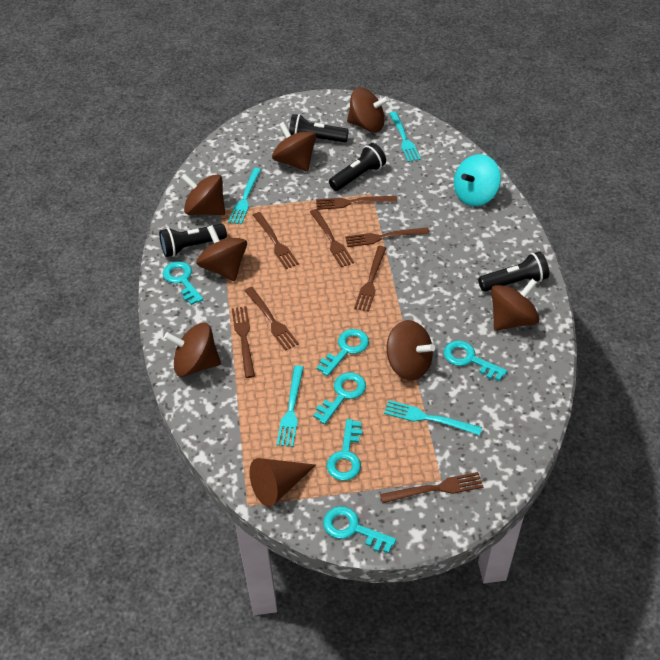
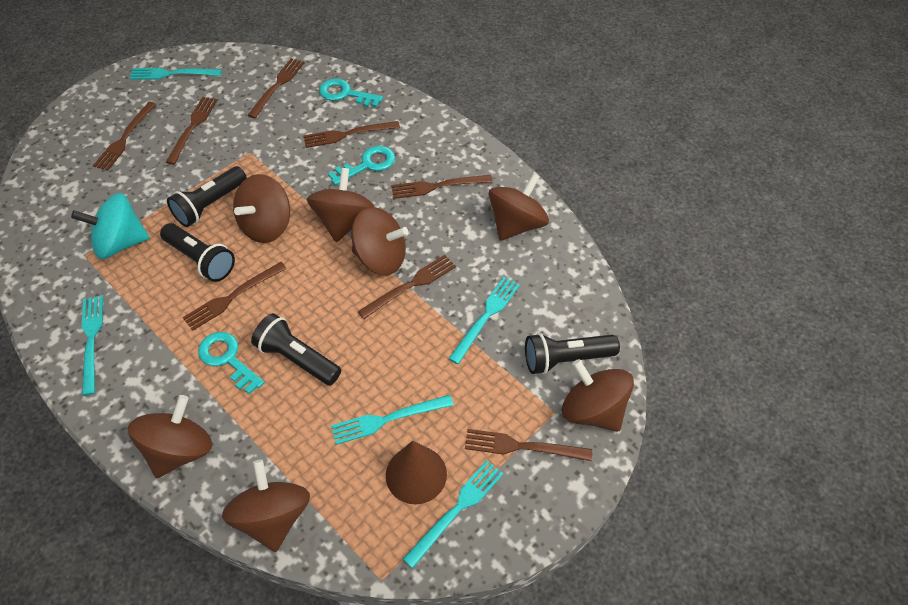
turquoise fork: [228,168,261,225] [276,365,304,447] [384,400,482,436] [389,111,421,162] = 4 -> [82,295,103,396] [129,68,222,80] [331,395,454,445] [403,460,503,568] [448,277,520,364] = 5
turquoise key: [163,261,204,305] [313,372,366,424] [317,329,369,376] [323,506,396,553] [327,419,363,481] [444,340,507,381] = 6 -> [198,332,264,394] [319,78,383,107] [328,146,395,185] = 3

